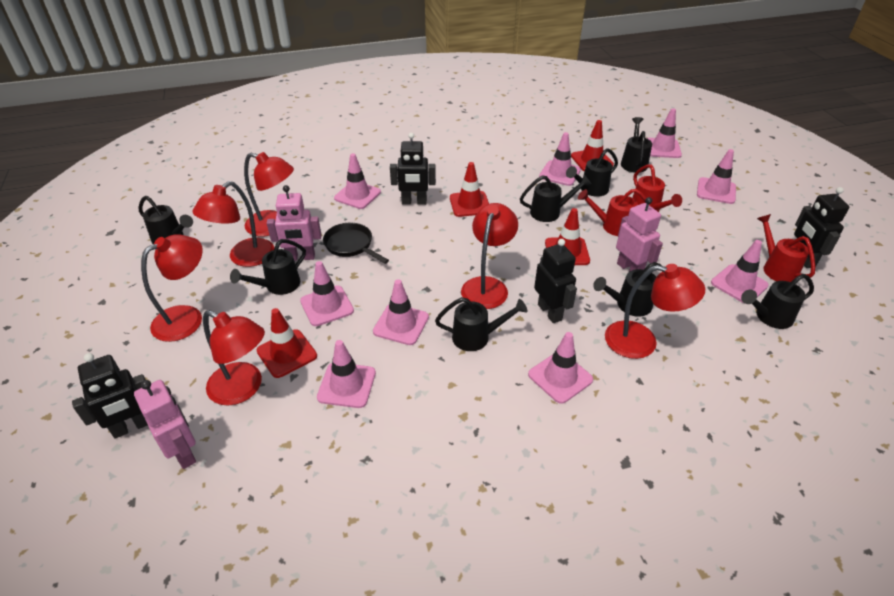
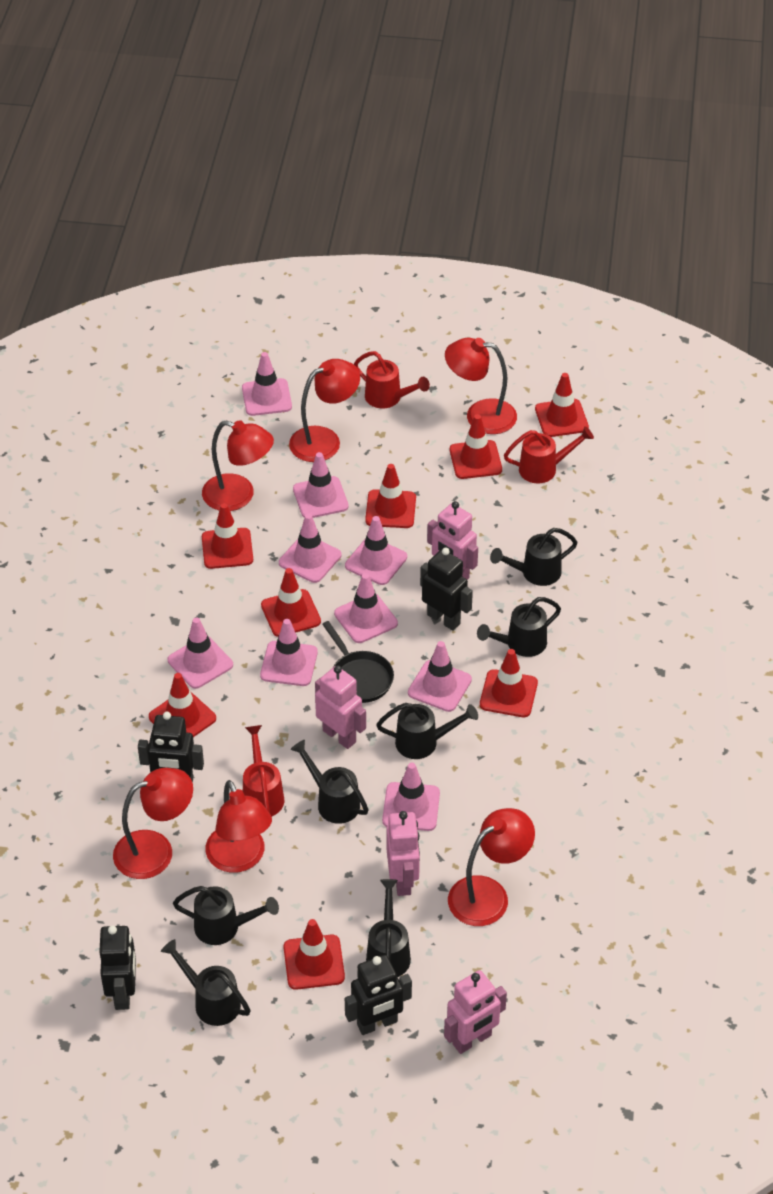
black watering can: [139,196,193,245] [230,239,306,295] [435,297,527,351] [520,175,591,222] [566,148,618,197] [593,262,662,317] [621,117,652,173] [741,274,814,329] = 8 -> [161,939,251,1026] [173,886,279,945] [290,740,369,824] [366,879,411,977] [376,703,478,759] [477,597,561,657] [490,528,578,586] = 7
pink robot: [134,380,196,469] [267,185,322,261] [616,197,663,272] = 3 -> [315,665,366,749] [386,811,420,896] [427,501,478,580] [444,970,507,1054] = 4
red traffic cone: [257,308,317,378] [450,162,489,217] [545,208,590,265] [571,120,614,171] = 4 -> [149,673,216,737] [202,503,253,569] [261,568,321,637] [284,919,345,990] [365,464,416,528] [450,414,502,479] [480,649,538,717] [535,373,589,437] = 8

